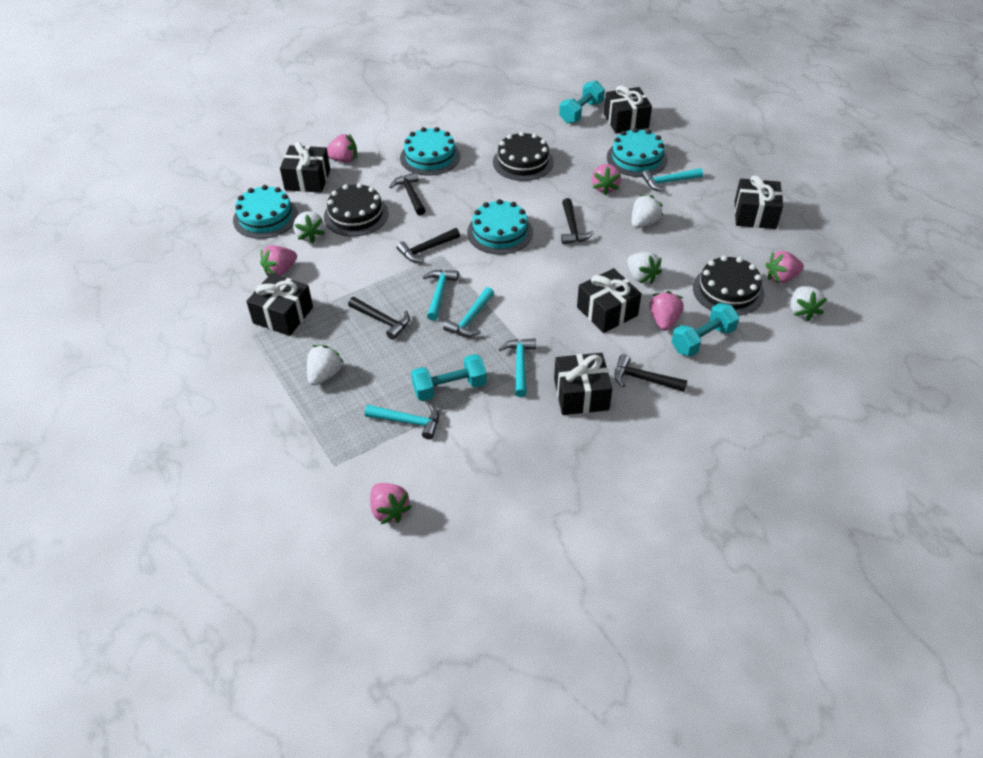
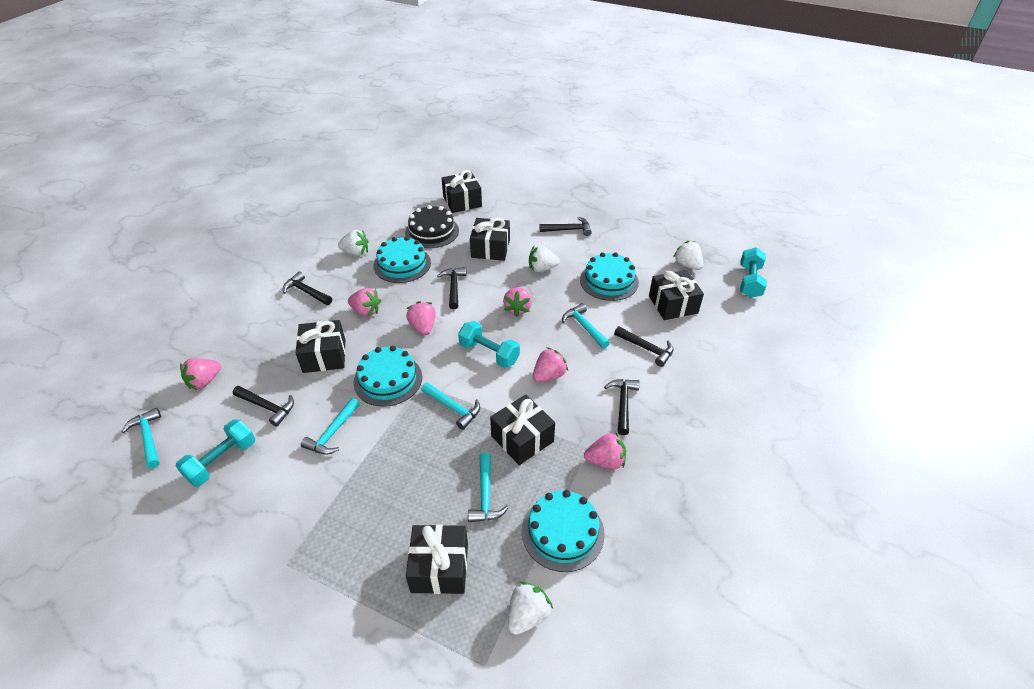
black cake: [324,183,388,236] [493,131,554,181] [693,256,764,316] = 3 -> [405,205,459,248] = 1
black hammer: [348,297,410,340] [389,172,426,215] [397,228,460,263] [561,198,594,244] [614,354,688,392] = 5 -> [233,386,294,427] [283,271,332,305] [437,267,467,309] [539,217,592,236] [604,379,640,435] [614,326,674,367] = 6
white strawberry: [293,211,325,243] [307,345,344,386] [627,252,662,284] [632,195,663,228] [791,286,827,321] = 5 -> [338,230,369,256] [508,581,553,635] [529,245,560,272] [674,241,703,270] = 4

